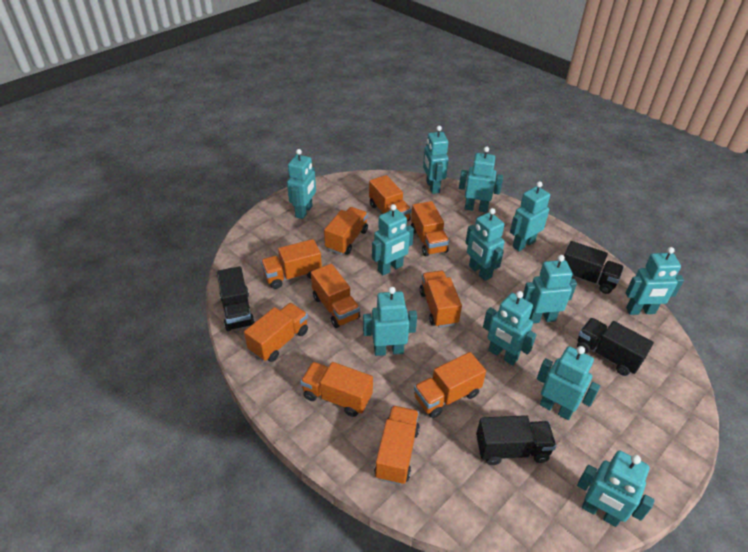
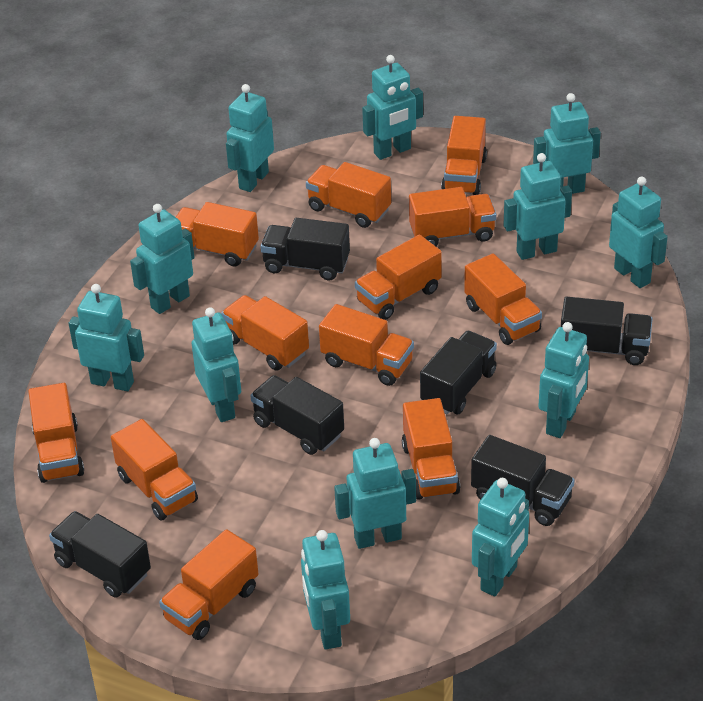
black truck: [217,266,255,331] [476,415,556,465] [564,241,624,294] [577,318,654,376] = 4 -> [49,511,151,598] [250,375,344,455] [260,218,350,280] [420,331,497,414] [471,435,575,526] [561,297,653,365] = 6
orange truck: [244,303,308,362] [261,239,322,289] [300,362,373,417] [311,264,360,328] [324,207,368,255] [369,175,411,221] [374,406,420,485] [411,201,449,256] [414,352,486,418] [419,271,462,328] = 10 -> [28,383,84,483] [111,419,198,521] [159,529,259,640] [176,202,259,267] [221,295,309,371] [306,162,391,228] [319,304,414,386] [355,235,442,320] [402,398,460,500] [409,187,496,246] [441,116,487,195] [464,253,542,345] = 12

